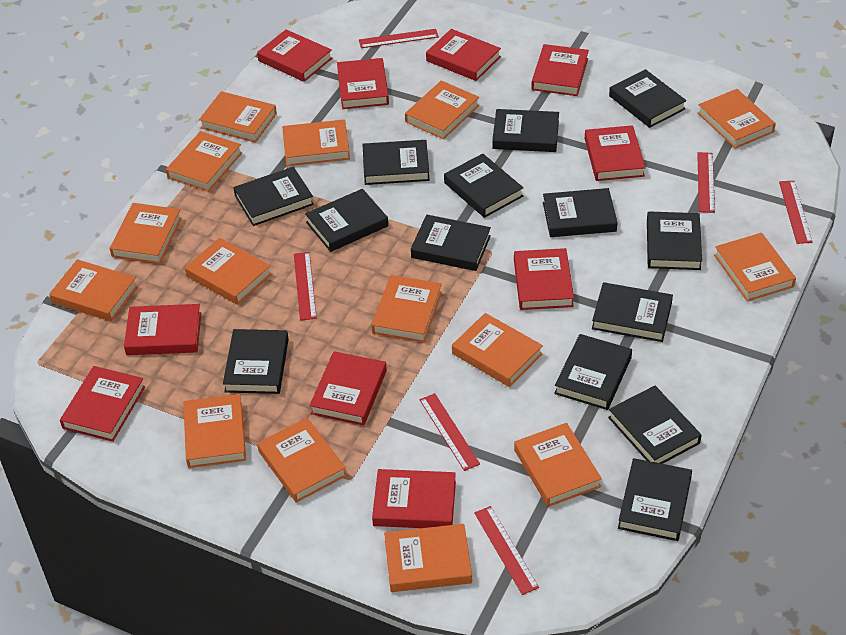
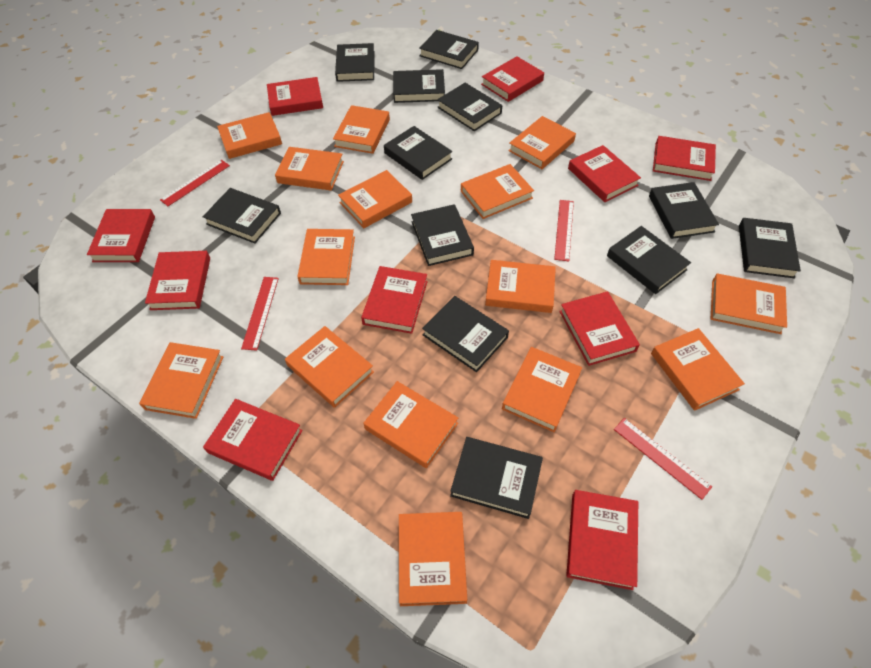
black book: [223,329,289,394] [233,167,314,226] [305,189,388,252] [363,140,430,185] [411,215,491,271] [444,153,524,218] [492,109,559,152] [543,188,618,237] [554,334,632,410] [592,282,673,342] [608,385,702,464] [609,69,687,128] [618,458,692,541] [647,211,702,270] = 14 -> [203,188,281,244] [335,43,375,82] [384,126,452,180] [393,69,445,103] [411,204,474,266] [419,30,479,69] [422,296,509,372] [437,83,502,131] [450,437,543,519] [607,226,691,294] [649,182,719,239] [739,218,801,278] = 12
red ruler: [294,252,317,321] [359,29,439,48] [420,393,480,471] [474,506,539,595] [697,152,715,213] [779,181,813,244] = 6 -> [160,160,230,206] [241,277,279,351] [554,200,574,261] [614,418,712,500] = 4

